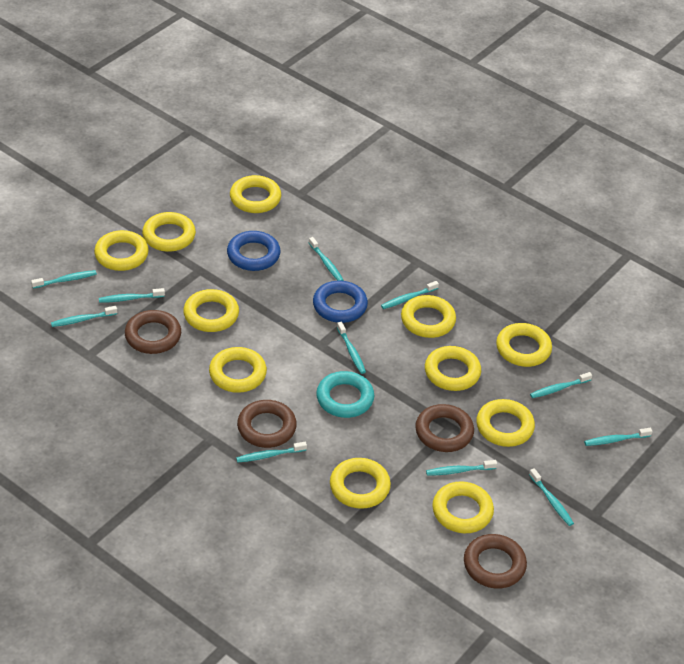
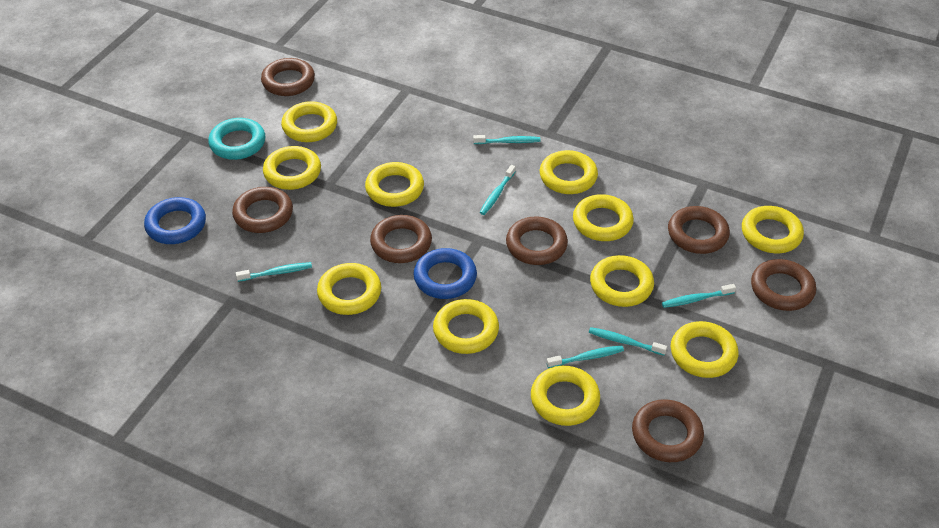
brown ring: [125,310,181,354] [237,400,297,448] [415,404,474,452] [464,534,527,589] = 4 -> [232,187,293,233] [261,58,315,96] [370,215,432,263] [506,217,568,265] [632,399,704,462] [668,206,730,254] [751,259,816,311] = 7
turquoise toothbrush: [31,270,97,288] [51,306,117,327] [99,288,165,303] [236,442,307,463] [309,237,343,281] [337,322,366,374] [381,281,439,309] [426,460,497,476] [529,468,574,526] [530,372,592,398] [584,428,653,446] = 11 -> [236,262,312,282] [473,135,541,144] [480,165,516,215] [546,346,624,368] [589,327,667,356] [662,284,736,308] = 6

